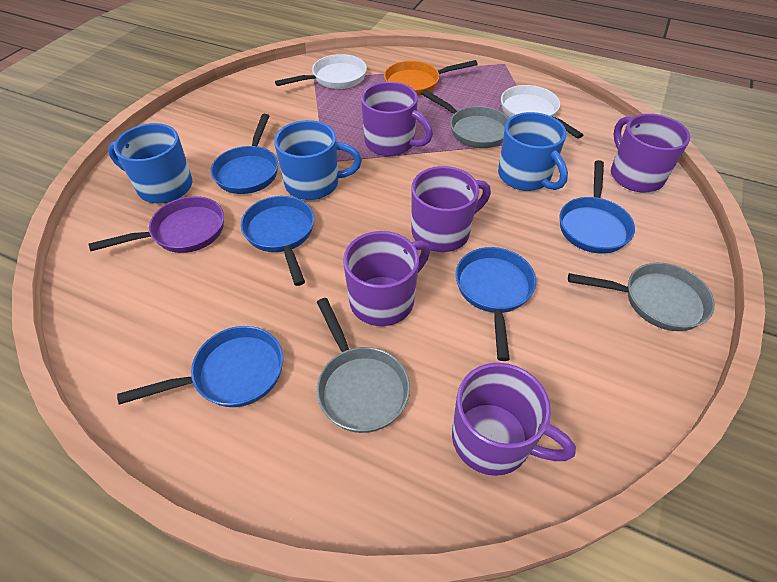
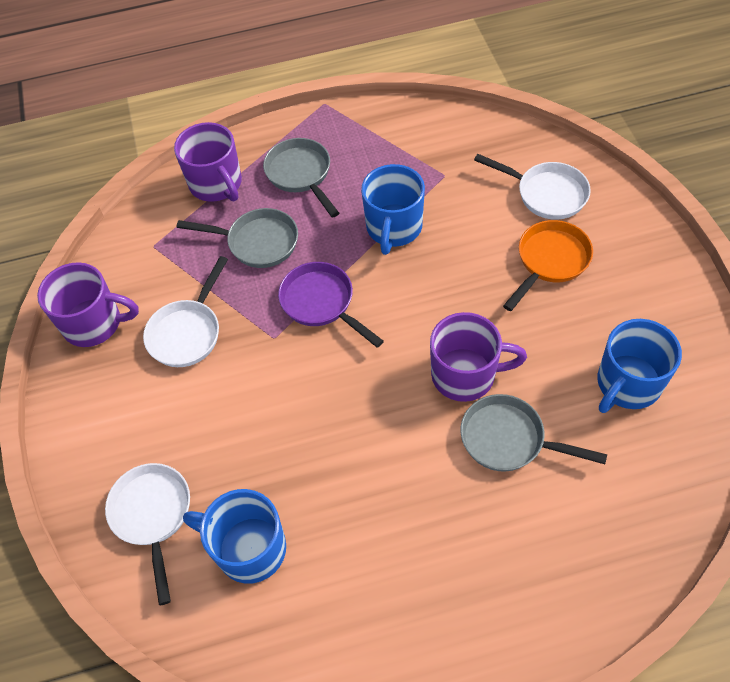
blue pan: [117,326,283,407] [211,114,278,194] [240,196,314,286] [456,247,536,361] [560,160,635,254] = 5 -> none = 0
purple mug: [343,231,430,326] [361,82,433,156] [411,166,491,252] [452,363,576,476] [611,114,690,192] = 5 -> [37,262,139,347] [174,122,242,202] [430,312,527,402] = 3
white pan: [275,54,367,89] [501,85,583,139] = 2 -> [105,463,190,605] [143,256,228,367] [474,154,591,220] = 3

